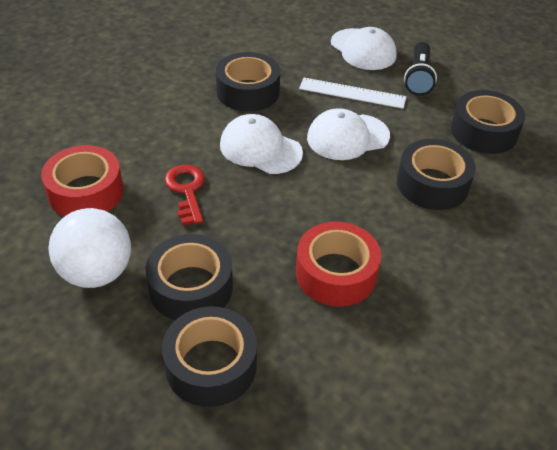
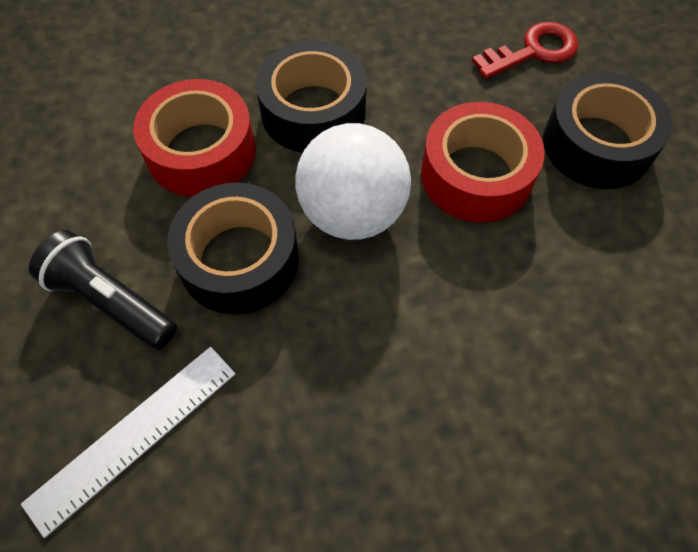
black tape: [145,234,233,320] [162,306,257,407] [216,52,280,112] [397,139,476,210] [451,90,525,154] = 5 -> [167,183,299,314] [256,40,367,153] [543,72,672,189] = 3
white cap: [220,114,303,174] [307,108,390,160] [331,27,397,70] = 3 -> none = 0

